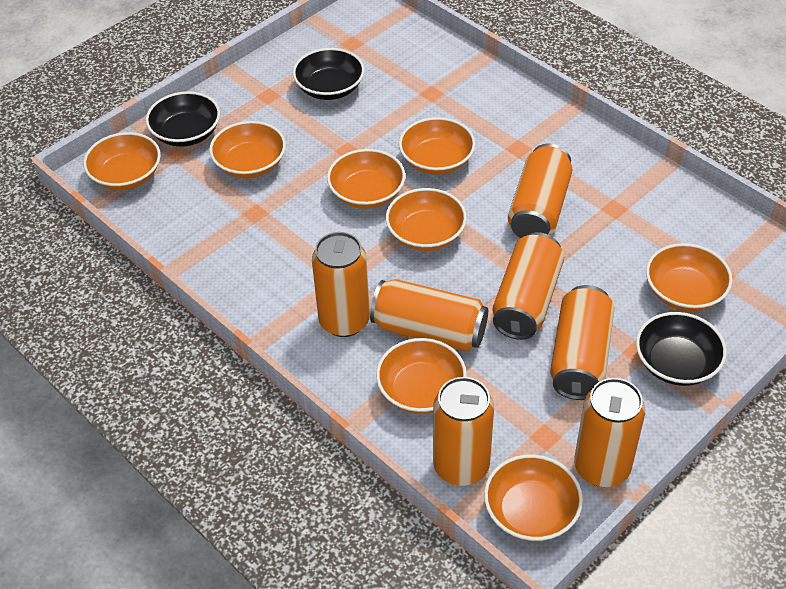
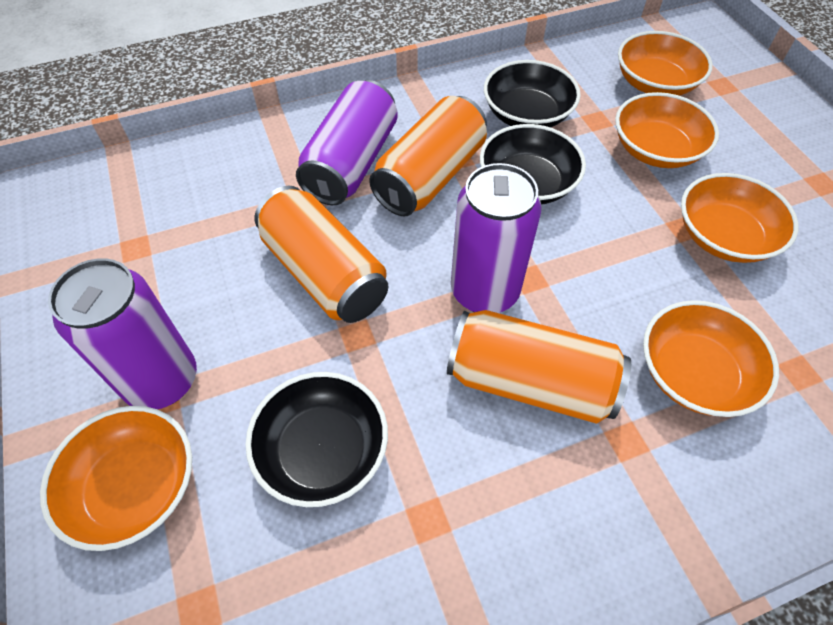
orange bowl: [83,132,161,190] [209,121,286,178] [327,149,405,209] [376,338,467,414] [386,188,467,251] [399,117,475,175] [484,454,583,541] [646,243,733,311] = 8 -> [40,406,192,551] [615,92,719,168] [618,31,713,96] [643,300,779,417] [681,173,798,263] = 5
orange can: [312,232,370,337] [370,279,488,351] [433,377,494,486] [492,232,564,340] [508,144,572,238] [550,285,615,400] [574,378,645,487] = 7 -> [254,186,388,323] [369,96,487,217] [447,310,631,424] = 3
purple can: none = 0 -> [48,258,197,409] [296,80,398,205] [451,163,541,313] = 3

